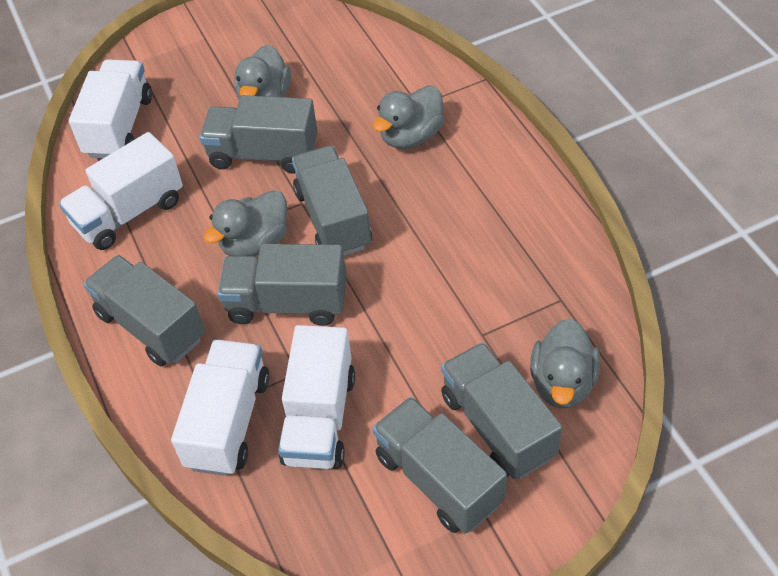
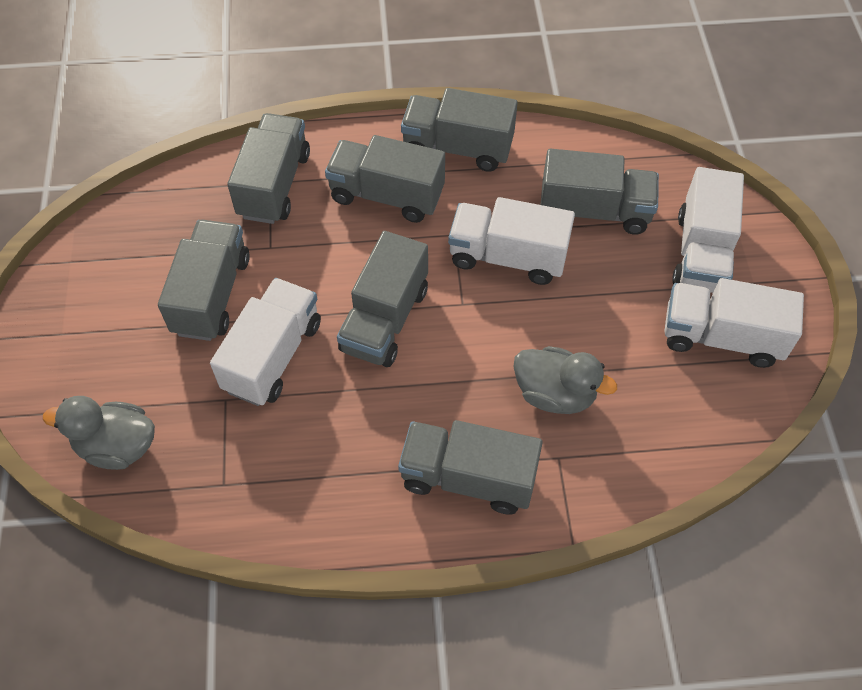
grey duck: [204,190,288,256] [234,45,291,99] [373,85,444,149] [530,318,600,409] = 4 -> [43,396,155,470] [513,346,617,414] = 2
grey truck: [83,255,205,366] [200,95,317,174] [217,244,347,326] [292,146,372,256] [372,397,507,534] [441,342,562,479] = 6 -> [158,220,250,341] [227,113,310,224] [325,135,445,223] [337,231,428,367] [398,420,543,514] [401,88,518,172] [541,148,659,235] = 7

